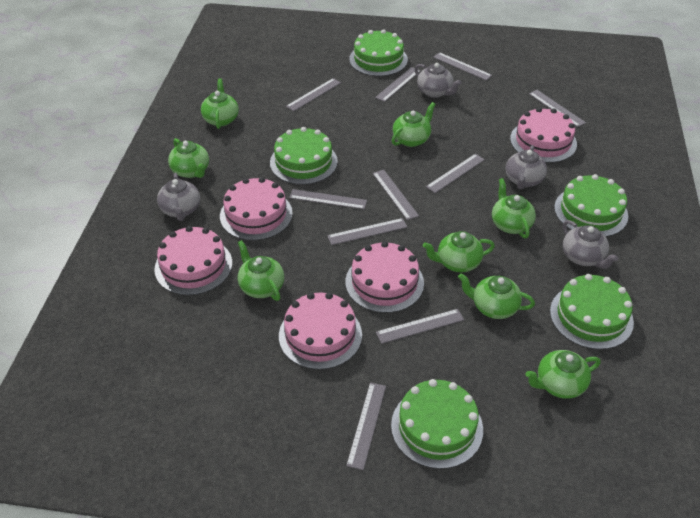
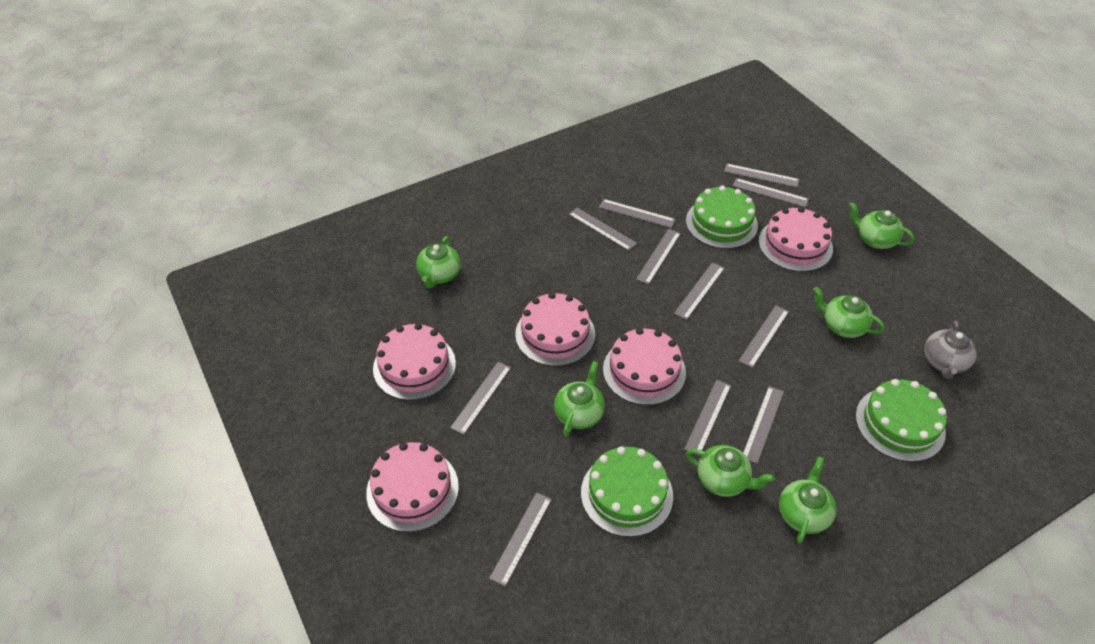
green cake: [270,127,338,185] [349,29,408,76] [391,379,483,469] [550,274,634,350] [554,174,628,237] = 5 -> [581,446,673,537] [686,186,758,249] [856,379,947,462] = 3
green teapot: [168,138,209,178] [201,78,239,129] [238,240,284,301] [392,102,436,147] [423,231,495,272] [458,273,535,319] [492,178,536,239] [526,350,601,399] = 8 -> [416,236,461,288] [554,361,605,436] [686,445,775,497] [779,456,836,544] [813,287,885,338] [849,202,915,249] = 6
grey ruler: [286,78,341,111] [289,189,367,209] [327,218,407,245] [346,382,386,470] [373,170,419,220] [375,67,420,102] [376,309,464,344] [426,154,485,193] [433,52,492,80] [529,90,586,127] = 10 -> [450,362,511,435] [489,492,552,587] [569,207,637,251] [599,199,675,228] [636,229,681,285] [674,262,725,320] [684,380,731,456] [724,164,799,187] [733,178,809,207] [739,305,789,368] [743,386,784,464] = 11
grey teapot: [157,173,200,221] [415,63,462,98] [505,145,547,189] [563,220,618,269] = 4 -> [924,321,977,379] = 1

